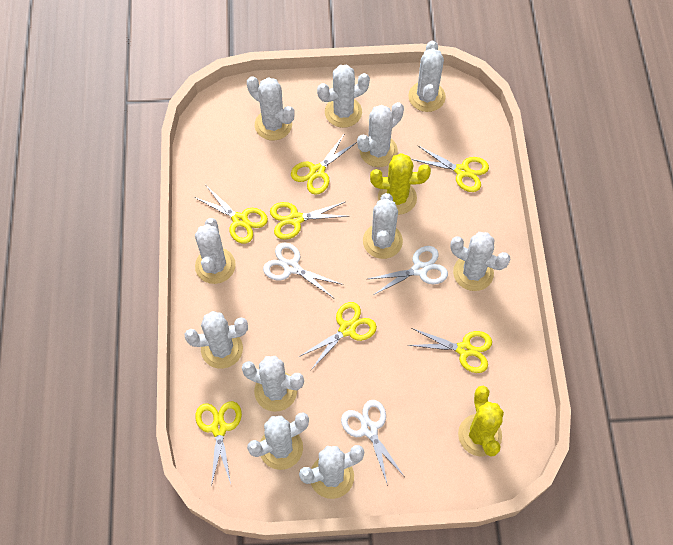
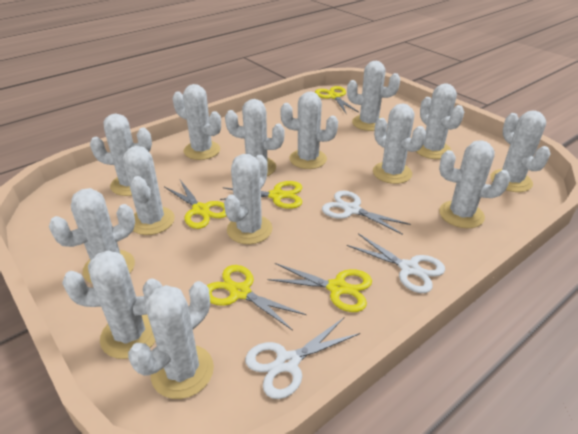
white cactus: [185,311,248,369] [195,218,236,284] [242,356,304,412] [247,76,295,140] [247,412,309,470] [299,445,364,499] [317,65,370,128] [357,102,404,167] [363,193,403,259] [408,41,446,112] [450,232,511,291] = 11 -> [49,188,135,284] [62,250,162,359] [90,113,152,196] [123,146,175,235] [128,281,214,399] [172,84,221,160] [224,154,273,244] [225,99,285,176] [280,91,338,169] [347,61,400,131] [373,103,426,184] [416,84,464,159] [439,140,510,228] [491,111,551,192] = 14
yellow cactus: [370,153,431,215] [458,386,504,457] = 2 -> none = 0
yellow scissors: [194,187,268,244] [195,401,242,487] [270,202,348,240] [291,133,357,195] [299,302,377,370] [407,328,492,373] [411,146,489,192] = 7 -> [165,180,227,229] [207,265,307,331] [220,181,302,209] [268,263,372,312] [315,86,359,113] = 5

